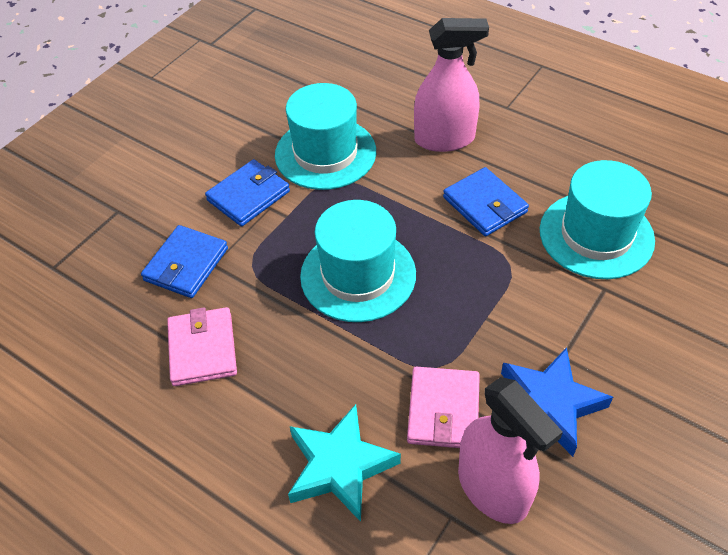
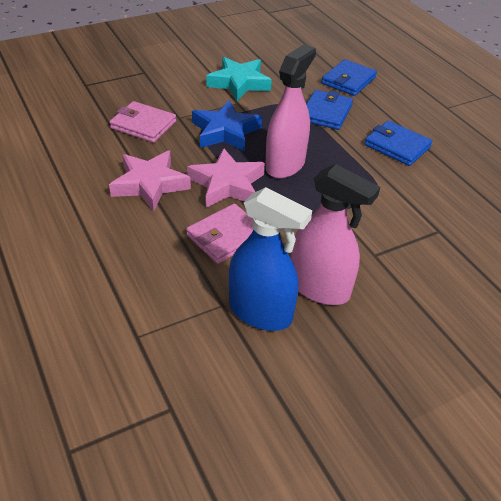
blue spray bottle: none = 0 -> [229,187,312,331] = 1
pink star: none = 0 -> [109,150,191,212] [187,148,265,208] = 2
turquoise hat: [275,83,376,190] [300,200,416,322] [540,160,655,279] = 3 -> none = 0

